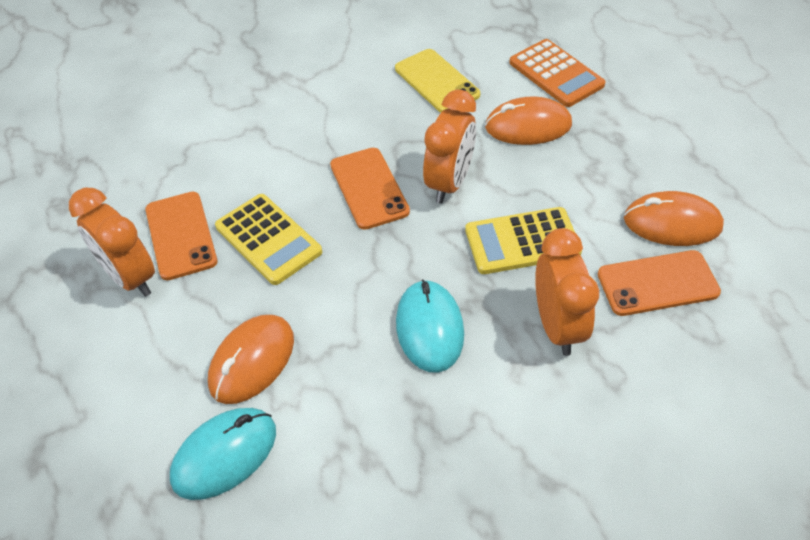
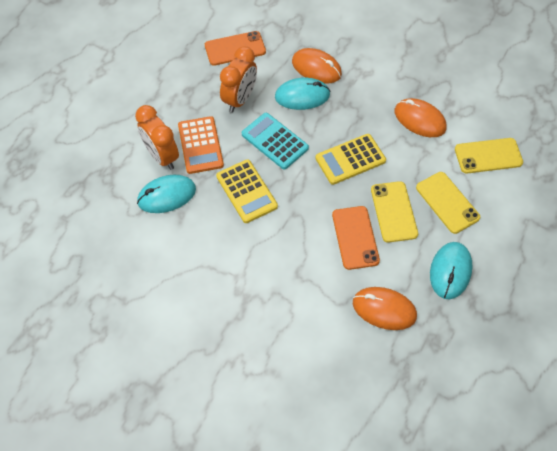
orange clock: [69,188,155,297] [423,90,476,204] [535,228,599,356] = 3 -> [135,105,179,170] [220,46,257,112] = 2
orange phone: [145,192,217,280] [330,148,410,230] [598,250,721,316] = 3 -> [205,31,266,66] [332,206,380,270] = 2
turquoise calculator: none = 0 -> [242,113,309,170] = 1
turquoise mouse: [170,408,276,500] [396,279,464,373] = 2 -> [137,175,196,213] [275,78,330,110] [430,242,473,299] = 3
yellow phone: [395,49,480,113] = 1 -> [371,181,418,243] [416,172,480,234] [455,138,523,174] = 3

